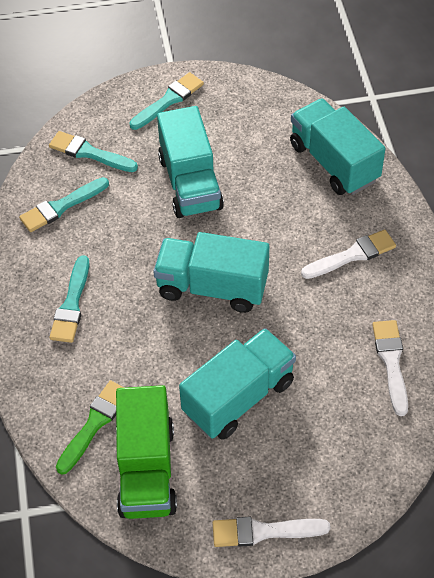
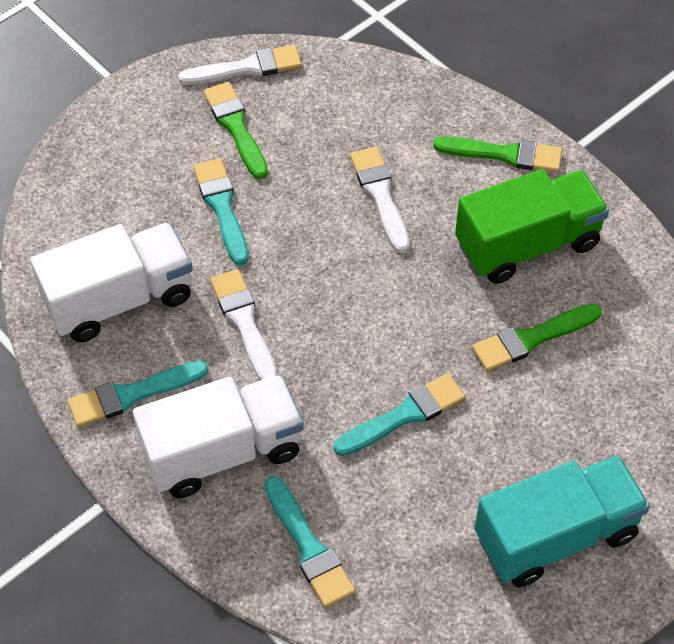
green brush: [56,380,125,475] = 1 -> [203,82,268,179] [433,136,562,172] [472,304,602,372] = 3
turquoise truck: [153,232,269,313] [157,106,224,218] [179,328,296,440] [290,98,386,195] = 4 -> [474,455,650,587] = 1
white truck: none = 0 -> [30,223,193,342] [133,375,303,498] = 2

